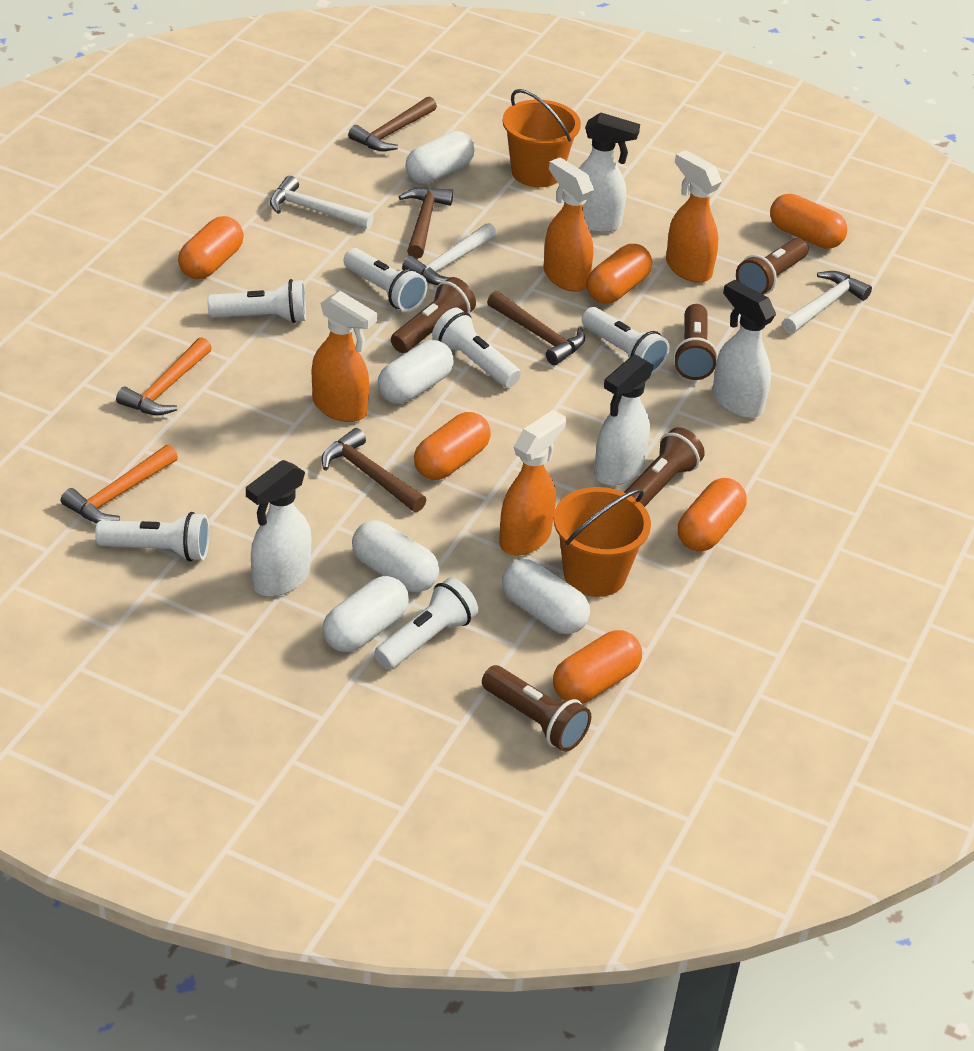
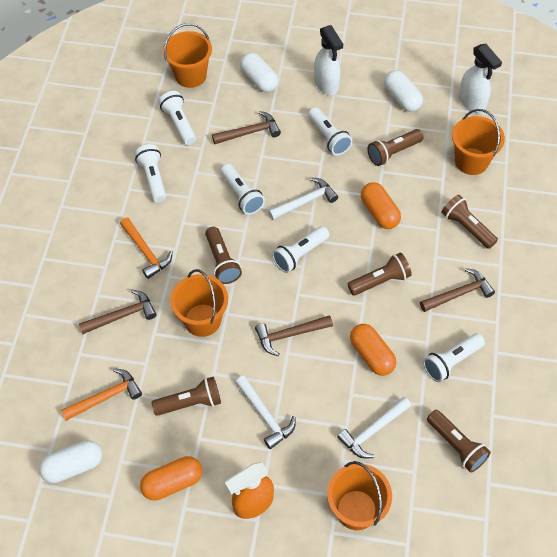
brown flashlight: [391,277,476,353] [482,665,591,752] [624,427,705,507] [673,304,718,380] [736,238,809,295] = 5 -> [152,377,221,416] [205,227,242,284] [348,253,412,296] [367,129,424,166] [427,410,491,473] [442,195,498,249] = 6
orange bucket: [503,89,581,187] [554,487,651,597] = 2 -> [163,23,212,88] [170,269,228,337] [327,461,392,530] [452,109,505,175] = 4
orange capsule: [178,216,244,279] [414,412,491,480] [553,630,642,704] [586,244,652,304] [678,478,747,552] [770,194,847,249] = 6 -> [140,456,202,500] [350,324,396,376] [361,182,401,229] = 3
orange spray bottle: [312,291,377,422] [499,410,566,556] [543,157,594,292] [666,150,722,283] = 4 -> [225,462,274,519] = 1
white capsule: [323,576,409,652] [352,520,439,592] [378,340,454,404] [406,131,475,184] [502,559,590,634] = 5 -> [39,440,102,483] [240,53,279,92] [384,70,423,112] = 3
white spray bottle: [246,460,311,597] [579,112,640,233] [594,354,654,486] [713,280,776,418] = 4 -> [314,25,343,95] [459,44,502,113] = 2

